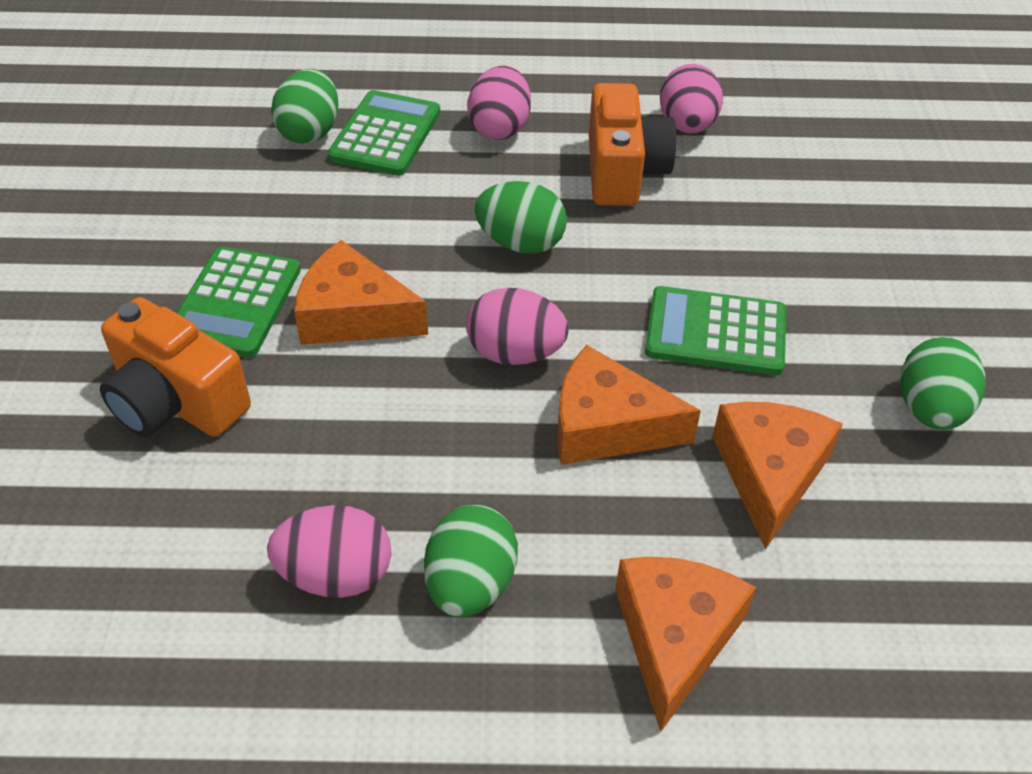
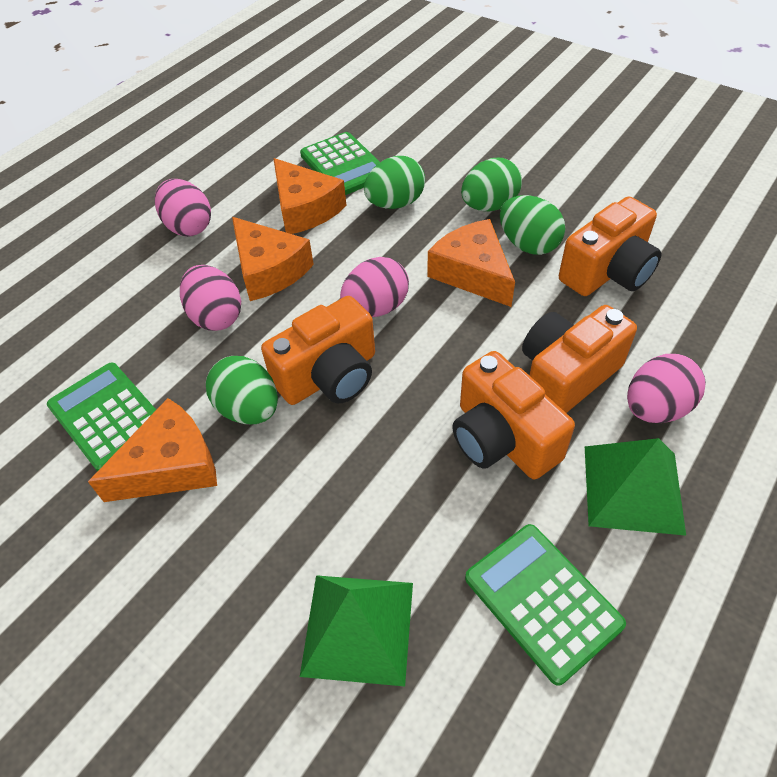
green pyramid: none = 0 -> [300,575,413,687] [585,438,686,536] = 2
orange camera: [100,297,251,437] [589,83,677,206] = 2 -> [261,296,375,405] [452,351,575,479] [522,305,637,413] [559,196,661,296] = 4

